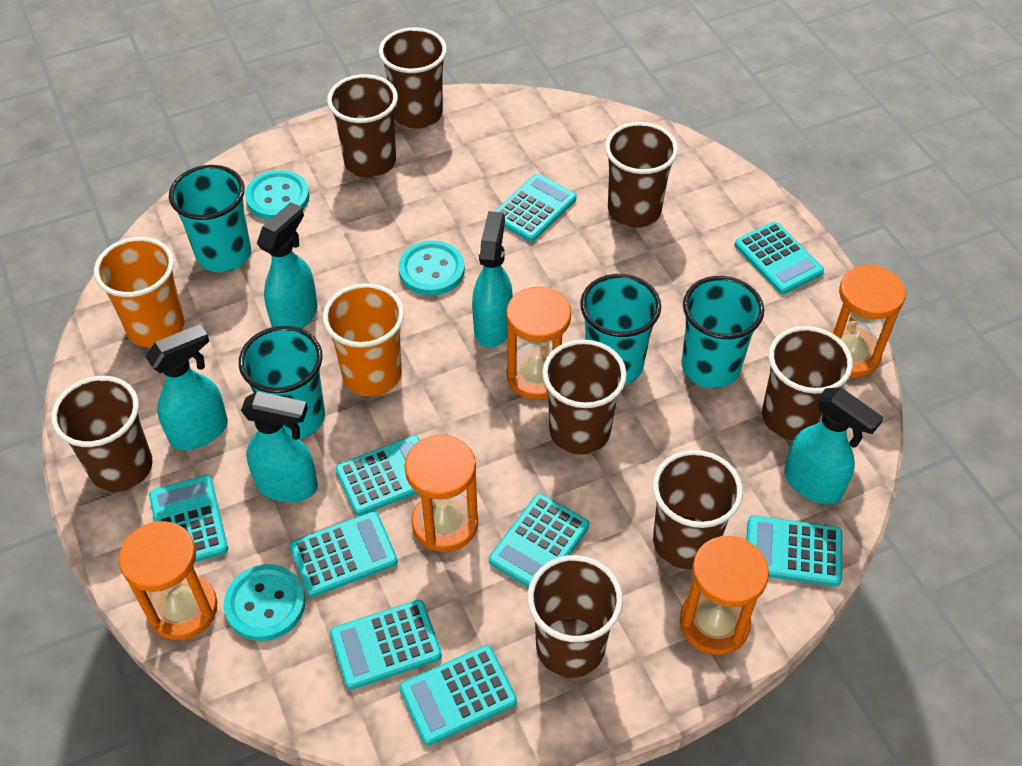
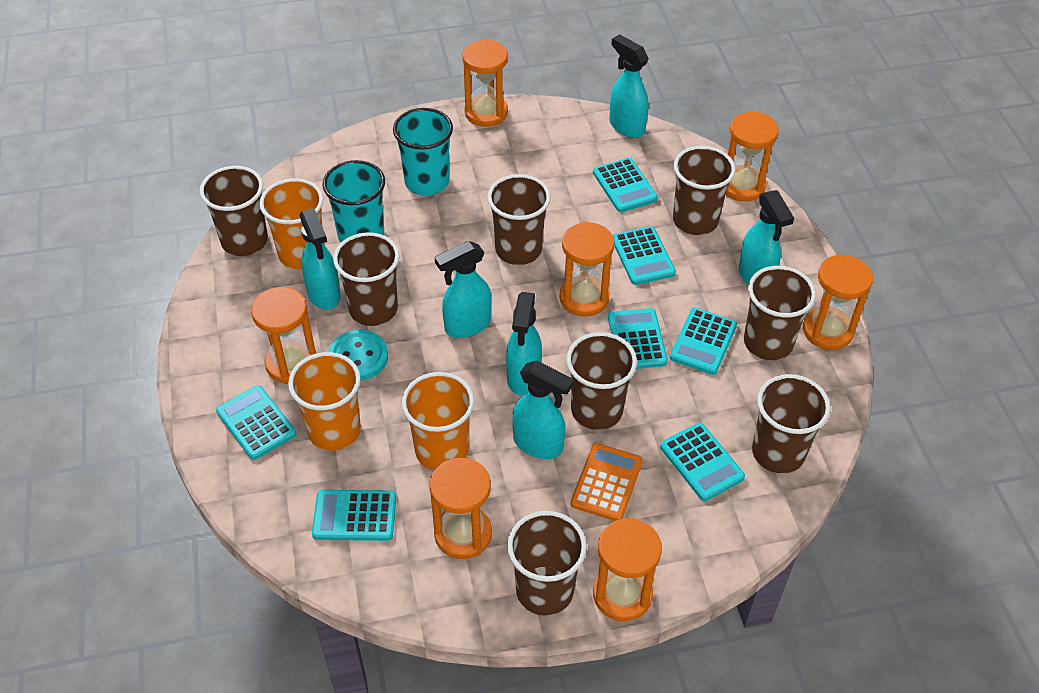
orange calculator: none = 0 -> [571,443,643,521] = 1
orange cup: [94,237,185,348] [323,283,404,396] = 2 -> [259,178,325,269] [288,352,361,451] [401,372,474,470] = 3
orange hourglass: [119,521,218,641] [404,435,478,552] [506,287,571,400] [680,536,769,655] [829,264,906,378] = 5 -> [251,287,316,384] [429,458,492,559] [462,40,508,127] [560,222,614,317] [593,518,662,621] [726,112,779,202] [803,254,873,350] = 7
turquoise button: [224,564,305,641] [245,170,310,220] [398,241,465,296] = 3 -> [328,330,388,381] = 1
turquoise calculator: [149,475,228,563] [290,511,398,597] [330,600,442,690] [335,435,420,516] [400,645,517,745] [489,494,589,588] [494,174,577,242] [735,222,824,294] [747,515,842,586] = 9 -> [216,385,296,460] [312,490,396,541] [593,158,658,212] [608,308,668,369] [613,226,676,285] [660,423,745,501] [670,308,737,375] = 7
turquoise cup: [169,165,251,272] [239,326,325,439] [580,274,661,385] [681,276,764,388] = 4 -> [323,160,385,243] [393,108,453,196] = 2
turquoise spray bottle: [146,324,228,450] [241,391,318,502] [257,202,318,329] [472,211,513,348] [784,387,884,504] = 5 -> [299,208,341,310] [435,241,491,338] [506,292,542,395] [512,361,574,459] [609,34,648,138] [739,190,794,285] = 6

